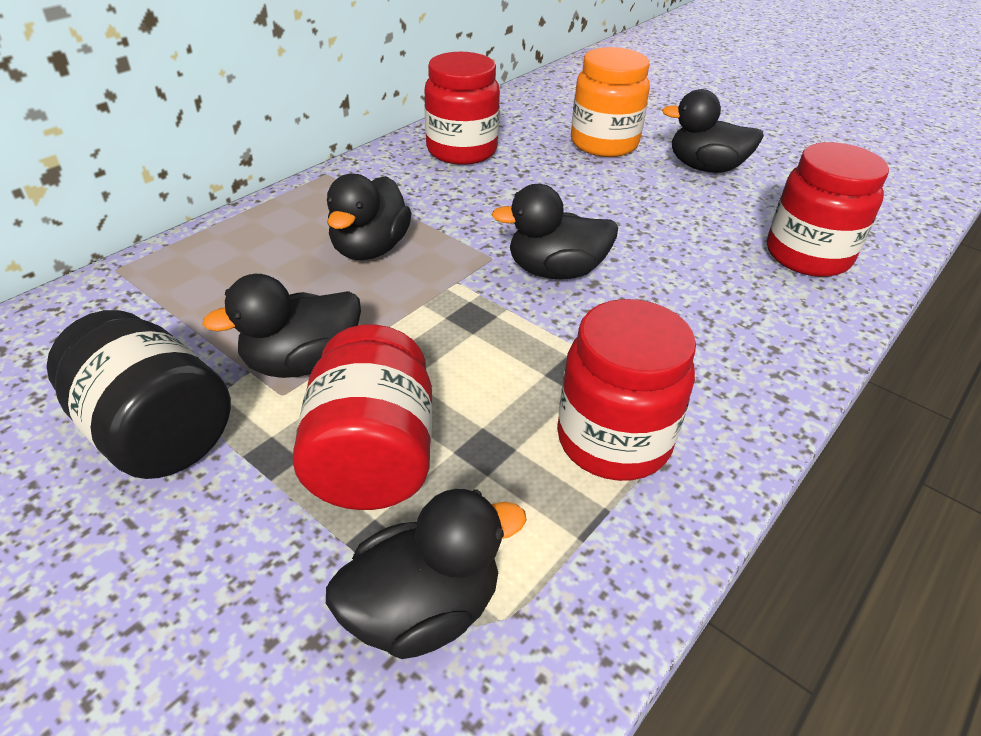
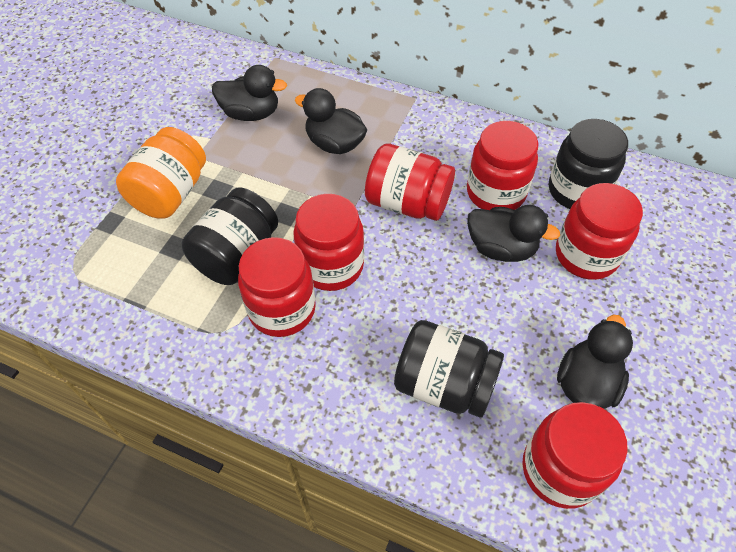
black duck: [202,274,361,378] [326,489,527,659] [327,174,412,260] [491,184,618,279] [662,89,764,173] = 5 -> [212,65,287,121] [295,88,367,154] [467,205,560,262] [557,314,633,409] = 4
black jar: [47,310,231,479] = 1 -> [181,188,278,285] [394,320,504,418] [549,119,628,209] = 3
red jar: [292,324,432,510] [424,52,500,165] [557,299,696,481] [767,142,889,277] = 4 -> [238,237,316,337] [293,194,364,291] [365,144,455,221] [467,121,538,210] [523,402,628,509] [556,183,643,280] = 6

